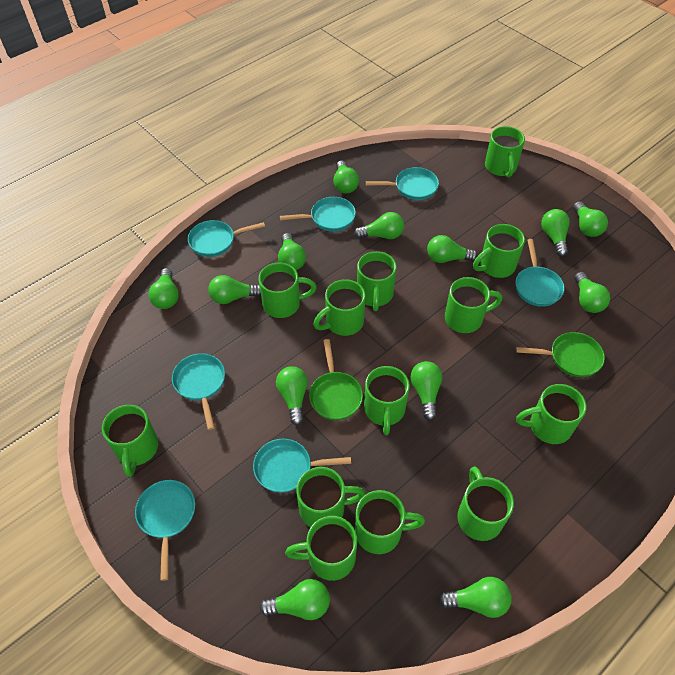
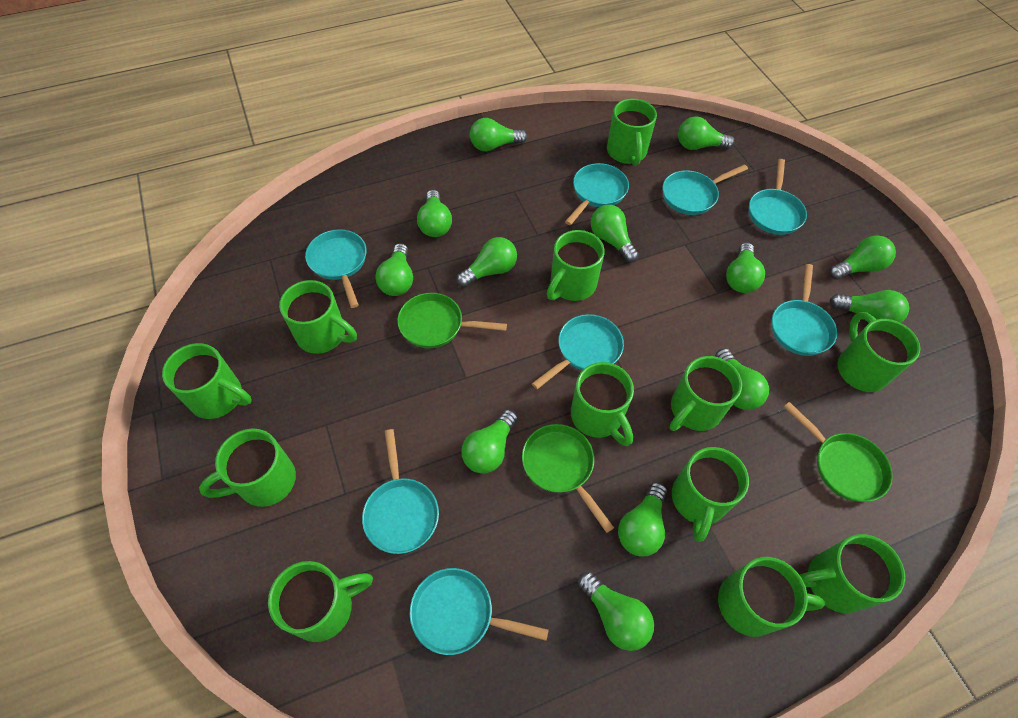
green mug: [102,405,158,477] [259,262,317,318] [285,516,357,581] [296,467,366,527] [313,279,366,336] [355,490,425,554] [357,251,397,311] [364,366,410,435] [445,277,502,333] [457,466,514,541] [473,224,525,278] [485,126,525,178] [516,384,587,444] = 13 -> [162,343,252,419] [199,428,296,507] [268,561,373,642] [279,280,357,354] [547,230,605,301] [571,362,634,446] [607,99,657,166] [670,356,742,431] [672,447,749,542] [718,557,825,637] [800,534,905,613] [837,312,920,392] = 12
green pan: [309,339,363,420] [516,332,605,377] = 2 -> [398,293,507,349] [522,424,614,533] [784,402,893,502] = 3
turquoise pan: [135,480,195,581] [172,353,225,430] [188,220,265,257] [253,439,351,493] [280,197,356,232] [366,167,439,200] [515,239,565,307] = 7 -> [305,229,367,308] [362,429,439,554] [410,568,549,655] [532,314,624,389] [565,163,629,225] [662,164,748,215] [749,159,807,235] [771,264,837,356] = 8

